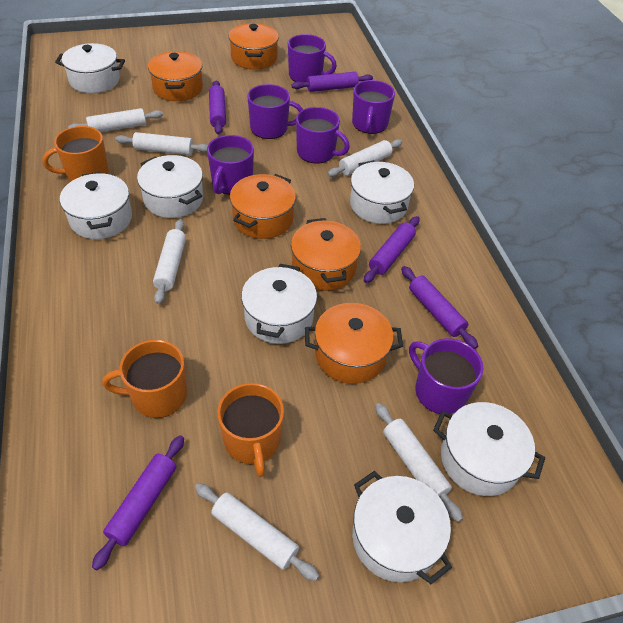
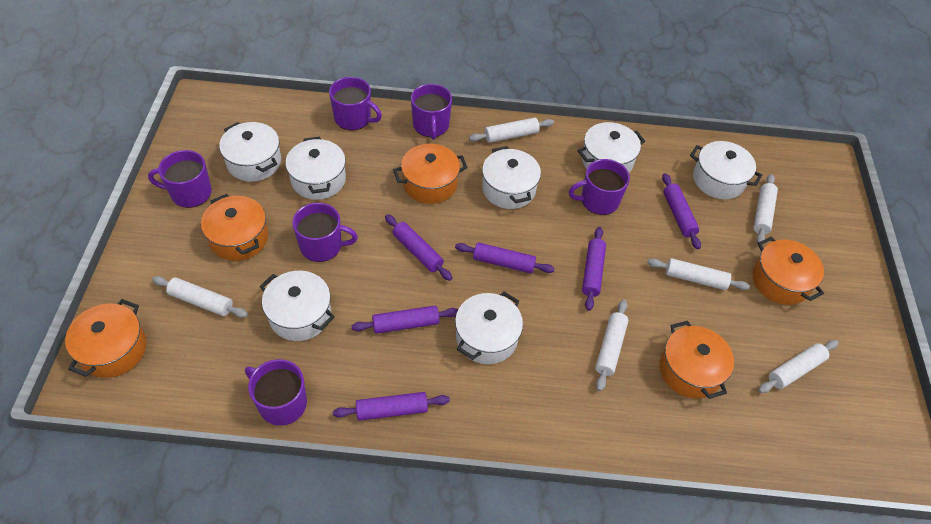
orange mug: [43,126,109,181] [102,340,187,418] [217,383,284,477] = 3 -> none = 0
purple rolling pin: [92,435,184,570] [209,80,226,135] [291,72,373,92] [364,216,419,283] [401,266,478,349] = 5 -> [333,392,450,421] [351,306,458,334] [385,214,452,281] [455,242,555,273] [582,227,606,311] [662,173,701,250] = 6

